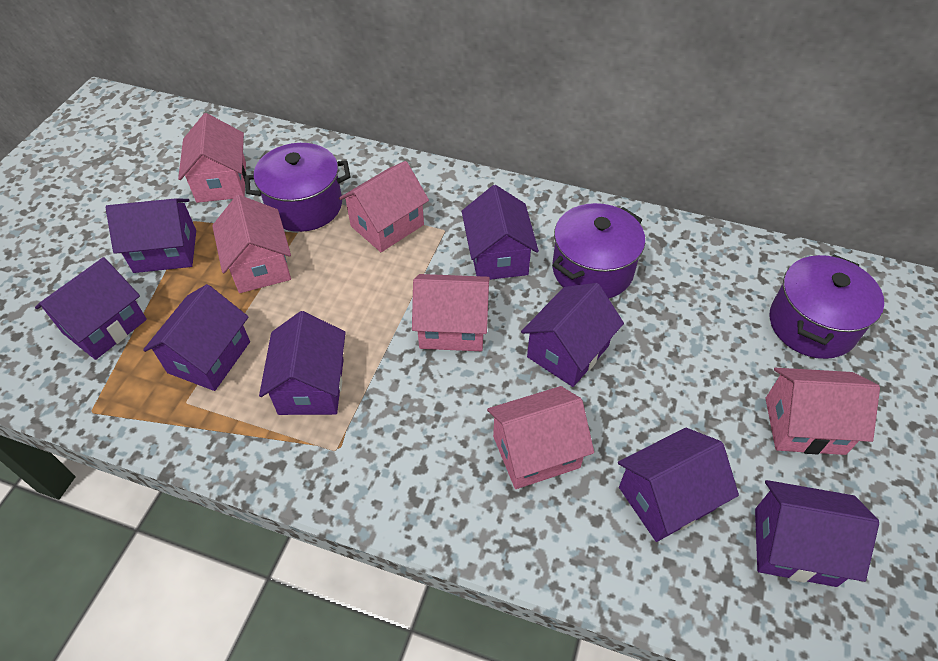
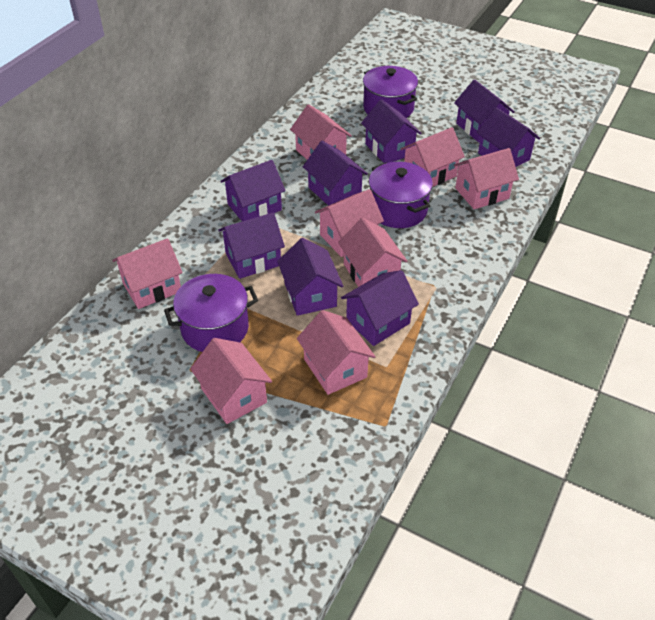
pink house: [178,113,247,203] [212,195,291,293] [339,161,429,252] [412,274,490,351] [487,386,594,489] [765,368,880,455] = 6 -> [112,238,183,309] [190,338,272,424] [290,104,352,160] [297,310,376,395] [315,189,384,257] [338,218,408,287] [401,127,465,187] [454,148,519,209] = 8

